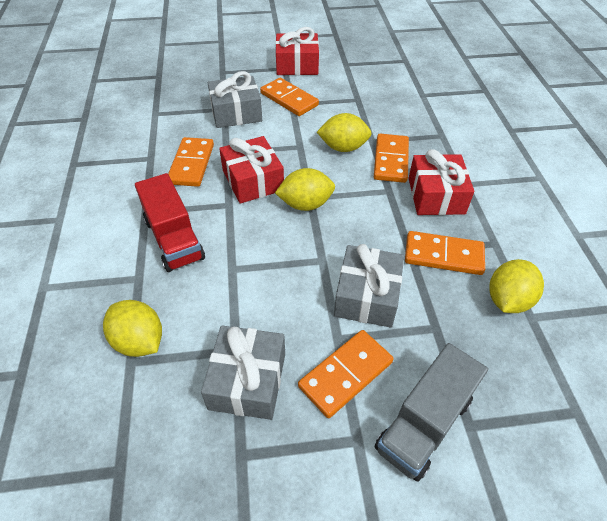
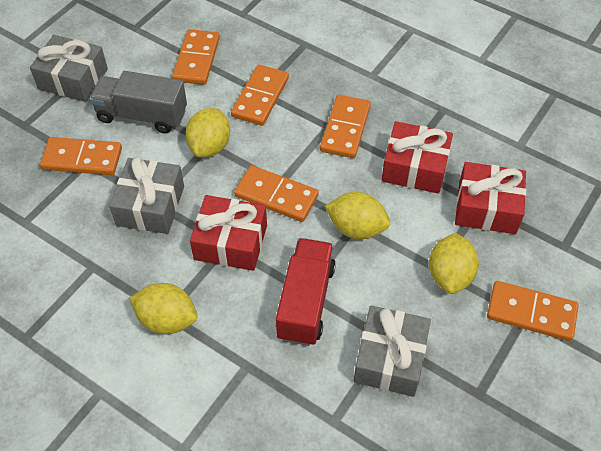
orange domino: [168,137,214,187] [260,78,319,116] [298,330,393,418] [374,134,409,183] [405,231,485,275] = 5 -> [40,137,122,175] [172,29,220,85] [231,64,289,126] [234,165,319,222] [320,95,371,158] [487,281,579,341] = 6

